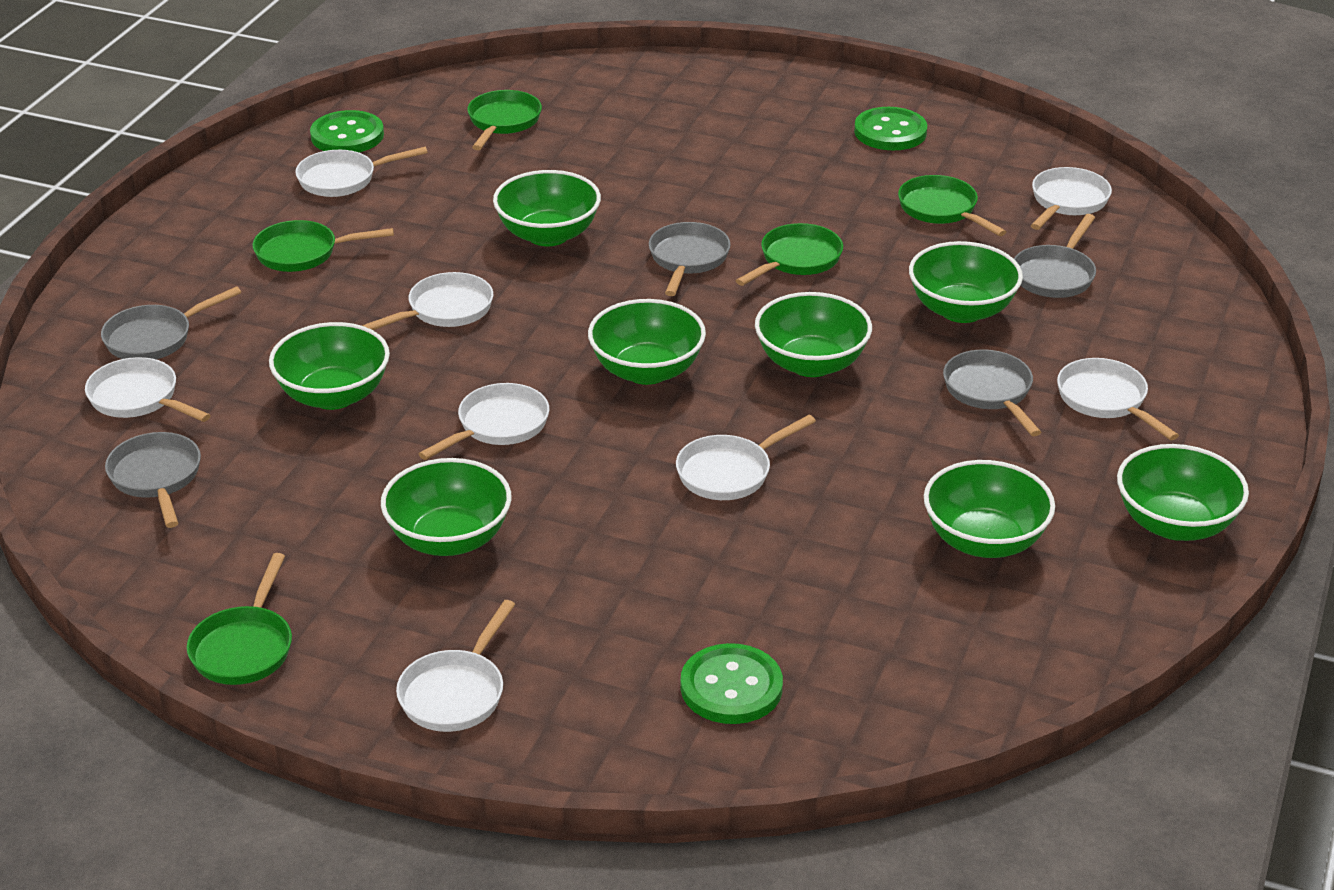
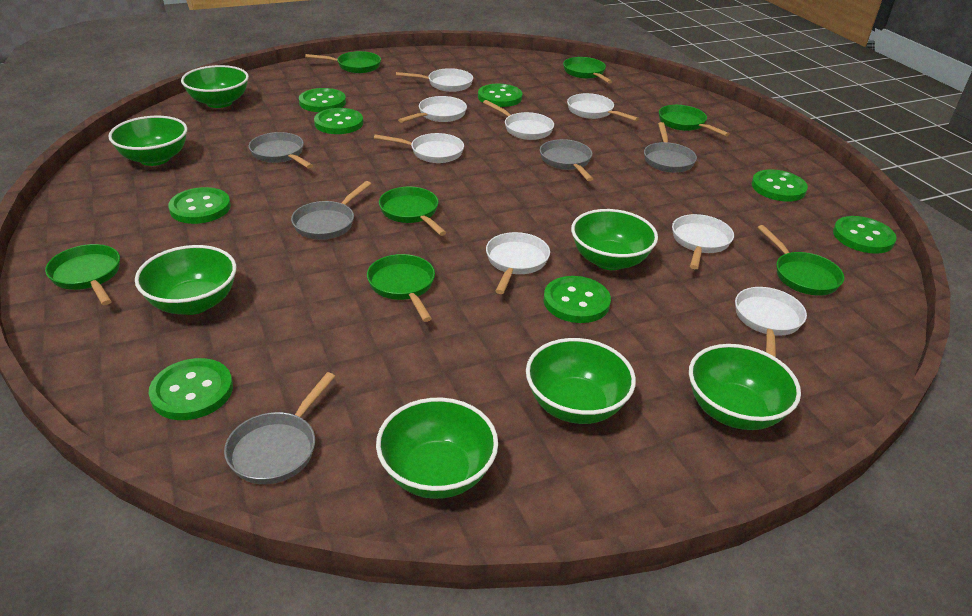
green bowl: [269,322,390,410] [381,458,512,556] [493,170,601,246] [588,299,706,385] [755,292,872,377] [909,241,1023,323] [924,460,1055,558] [1117,444,1249,541] = 8 -> [108,116,187,166] [135,245,236,315] [181,65,249,108] [376,398,498,499] [526,338,636,424] [571,209,658,270] [689,344,801,430] = 7
green button: [310,110,384,152] [681,643,783,724] [854,107,927,150] = 3 -> [149,358,233,420] [168,187,231,224] [299,88,346,112] [314,108,363,134] [478,84,522,107] [544,276,611,323] [752,169,808,202] [833,216,897,254] = 8
green pan: [186,553,292,685] [252,220,394,272] [467,90,542,150] [736,223,843,286] [898,175,1006,236] = 5 -> [45,244,120,305] [305,51,381,73] [367,254,435,322] [379,187,447,236] [563,57,612,83] [659,105,730,136] [757,225,844,296] = 7

